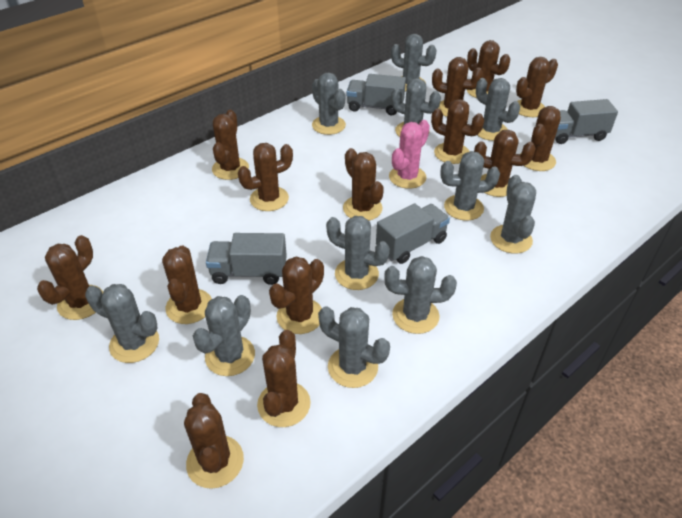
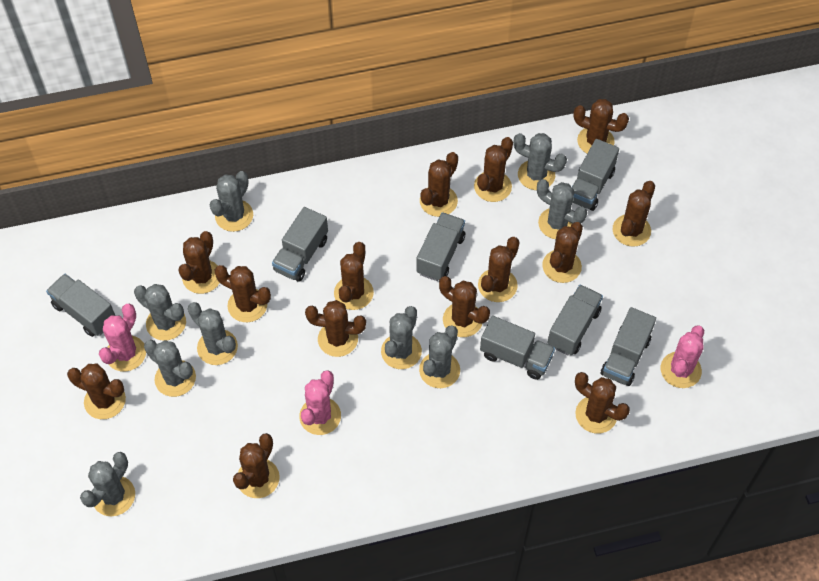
grey cactus: [85,284,159,363] [193,295,255,376] [312,72,346,135] [318,306,390,388] [326,216,390,290] [384,256,457,334] [391,34,437,91] [391,78,441,137] [440,151,500,221] [476,78,520,141] [490,175,536,254] = 11 -> [80,452,135,516] [134,284,186,341] [144,340,196,397] [188,302,238,365] [210,171,253,232] [381,306,422,369] [419,325,460,388] [514,133,567,190] [537,179,587,239] = 9
grey truck: [206,233,287,285] [346,74,406,115] [376,203,450,264] [555,99,618,144] = 4 -> [46,274,115,337] [272,207,328,282] [416,212,465,281] [480,316,555,380] [548,285,603,355] [572,139,619,211] [601,307,656,386] = 7
pink cactus: [389,120,430,189] = 1 -> [99,304,146,372] [299,370,341,435] [661,325,704,388] = 3

